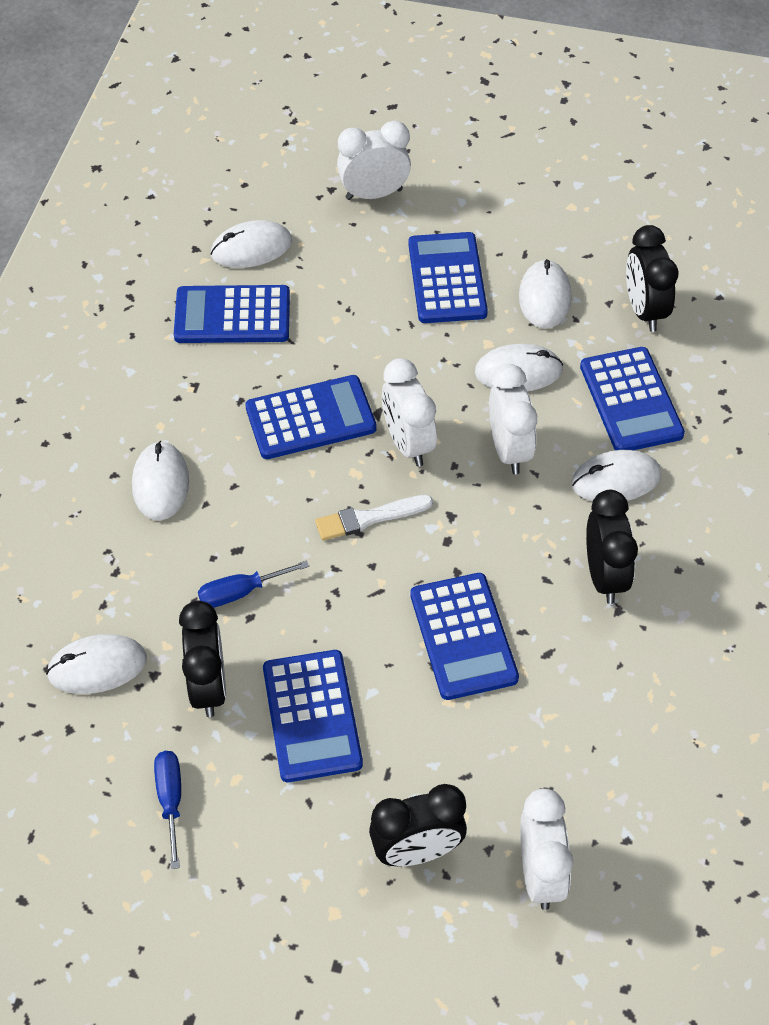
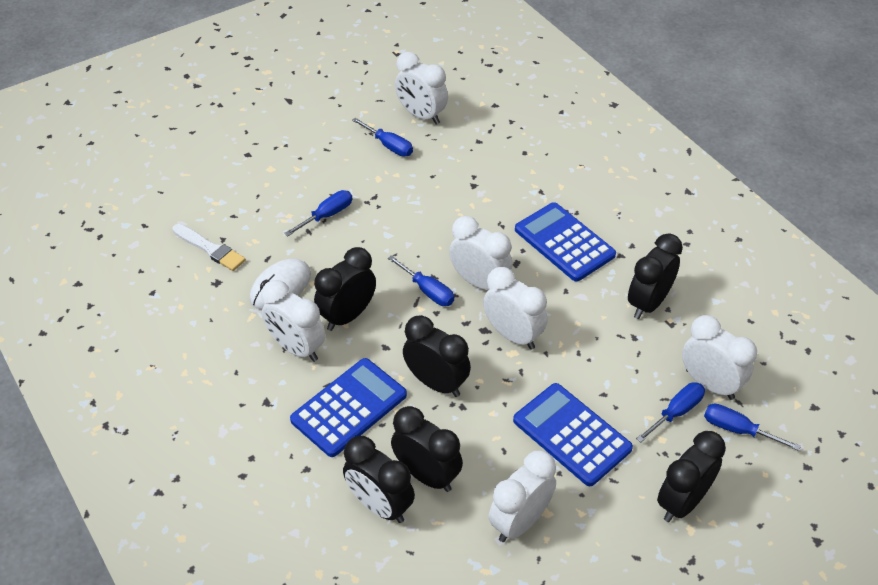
black clock: [179,601,226,717] [369,784,467,866] [586,490,638,604] [626,225,678,332] = 4 -> [314,247,376,331] [343,436,415,523] [391,406,463,492] [403,315,471,397] [628,233,683,319] [657,431,726,522] = 6
blue calculator: [174,285,290,343] [245,375,377,459] [263,650,363,782] [408,232,488,323] [410,573,519,700] [580,347,685,450] = 6 -> [290,358,407,457] [513,383,633,486] [515,202,616,282] = 3
blue screwdriver: [154,751,181,869] [198,560,309,608] = 2 -> [284,190,352,236] [352,118,413,157] [388,255,454,306] [636,382,705,442] [704,404,801,451] = 5
white clock: [337,121,411,200] [382,358,437,467] [489,364,537,474] [520,789,573,910] = 4 -> [261,280,325,362] [395,52,448,125] [449,216,513,290] [483,267,547,350] [488,450,556,542] [682,315,757,400] = 6
white mouse: [46,634,147,694] [132,441,189,521] [211,220,292,268] [475,344,563,391] [519,259,572,329] [571,450,661,502] = 6 -> [250,258,311,310] = 1

